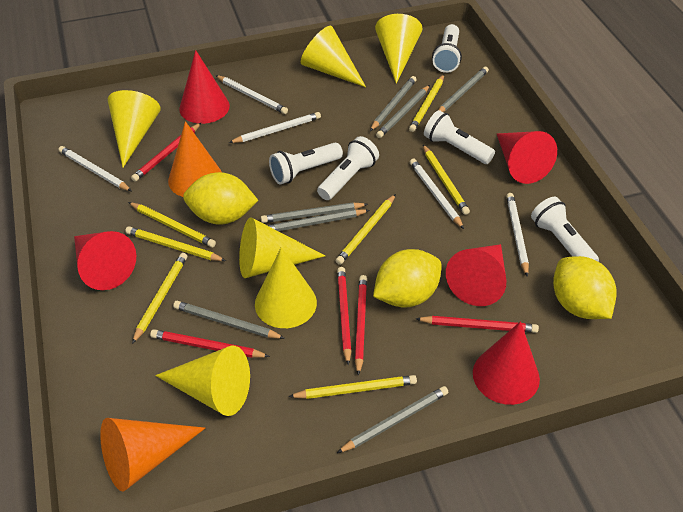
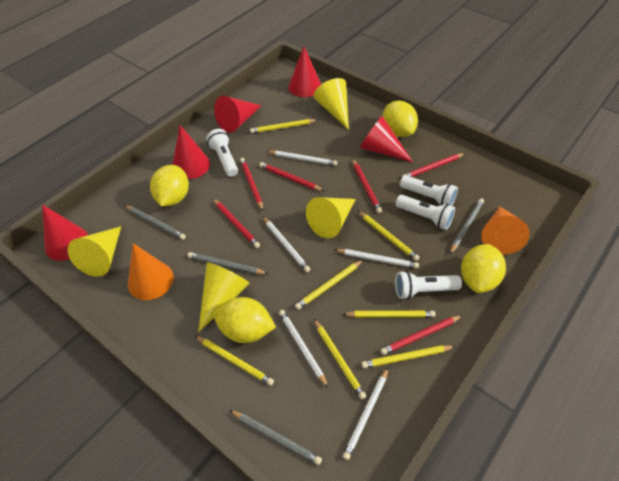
grey pencil: [173,301,285,339] [261,202,368,223] [269,209,370,231] [337,386,448,453] [370,76,417,131] [376,85,430,138] [438,67,489,112] = 7 -> [124,205,186,240] [188,252,268,274] [229,410,322,465] [450,198,484,254] = 4
red pencil: [131,123,201,182] [150,329,270,358] [337,267,351,365] [355,275,367,376] [416,316,539,333] = 5 -> [213,199,260,248] [240,158,263,211] [259,162,324,191] [352,159,382,213] [380,315,463,355] [402,153,465,177] = 6
white flashlight: [269,143,343,185] [317,136,379,200] [424,110,495,164] [432,24,462,73] [531,197,599,262] = 5 -> [206,129,238,177] [395,271,462,300] [396,195,455,230] [400,175,458,206] = 4
yellow cone: [108,90,161,167] [155,346,250,416] [239,217,325,278] [255,247,317,328] [301,26,366,87] [375,14,422,84] = 6 -> [68,226,122,276] [198,262,250,333] [306,197,356,238] [313,78,349,130] = 4
yellow lemon: [183,172,258,225] [373,249,442,307] [553,256,616,319] = 3 -> [150,165,189,206] [213,297,276,343] [383,101,418,137] [461,244,506,293] = 4

